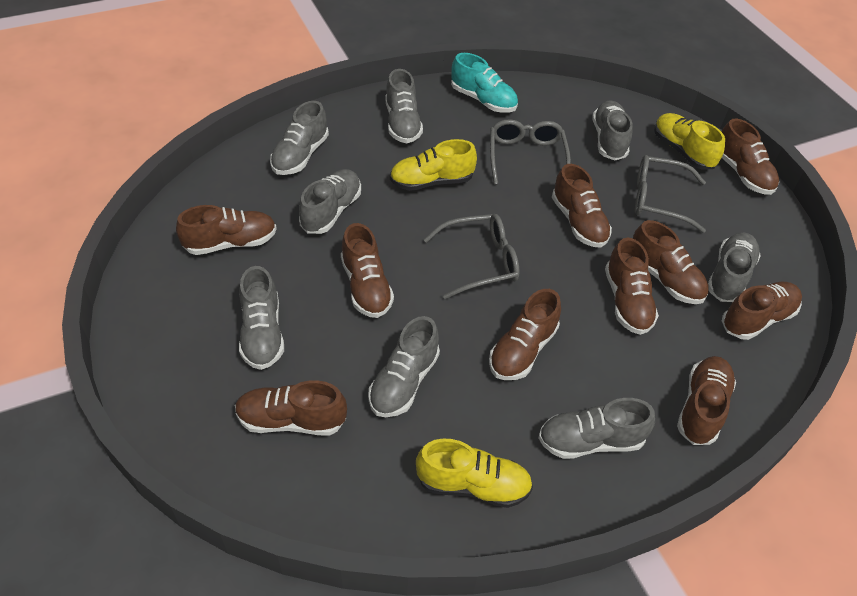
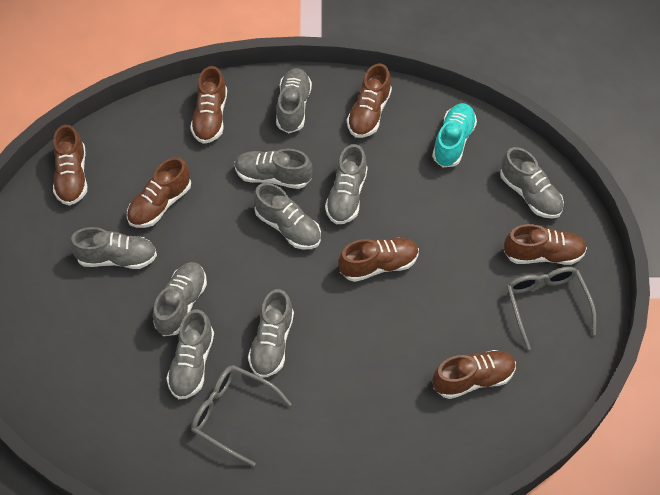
brown shoe: [176,205,277,255] [235,380,347,436] [341,223,394,318] [489,289,561,380] [552,164,612,248] [605,238,659,335] [633,220,709,304] [677,356,736,445] [722,119,779,195] [722,282,802,340] = 10 -> [53,125,87,206] [127,157,191,228] [190,66,227,144] [338,238,419,282] [347,63,392,138] [433,350,516,399] [504,224,587,265] = 7
grey glasses: [423,214,520,299] [490,119,571,185] [635,155,706,233] = 3 -> [191,365,292,467] [507,267,596,350] = 2
grey shoe: [239,266,284,370] [270,101,329,175] [299,169,361,234] [368,316,440,417] [385,69,423,143] [538,398,655,459] [592,100,633,160] [708,233,761,302] = 8 -> [70,227,157,269] [153,262,207,336] [166,309,214,399] [235,149,313,189] [248,289,294,378] [254,183,321,249] [276,68,312,133] [325,144,368,224] [500,147,564,219] = 9
yellow shoe: [390,139,477,191] [416,439,533,508] [654,113,725,170] = 3 -> none = 0

